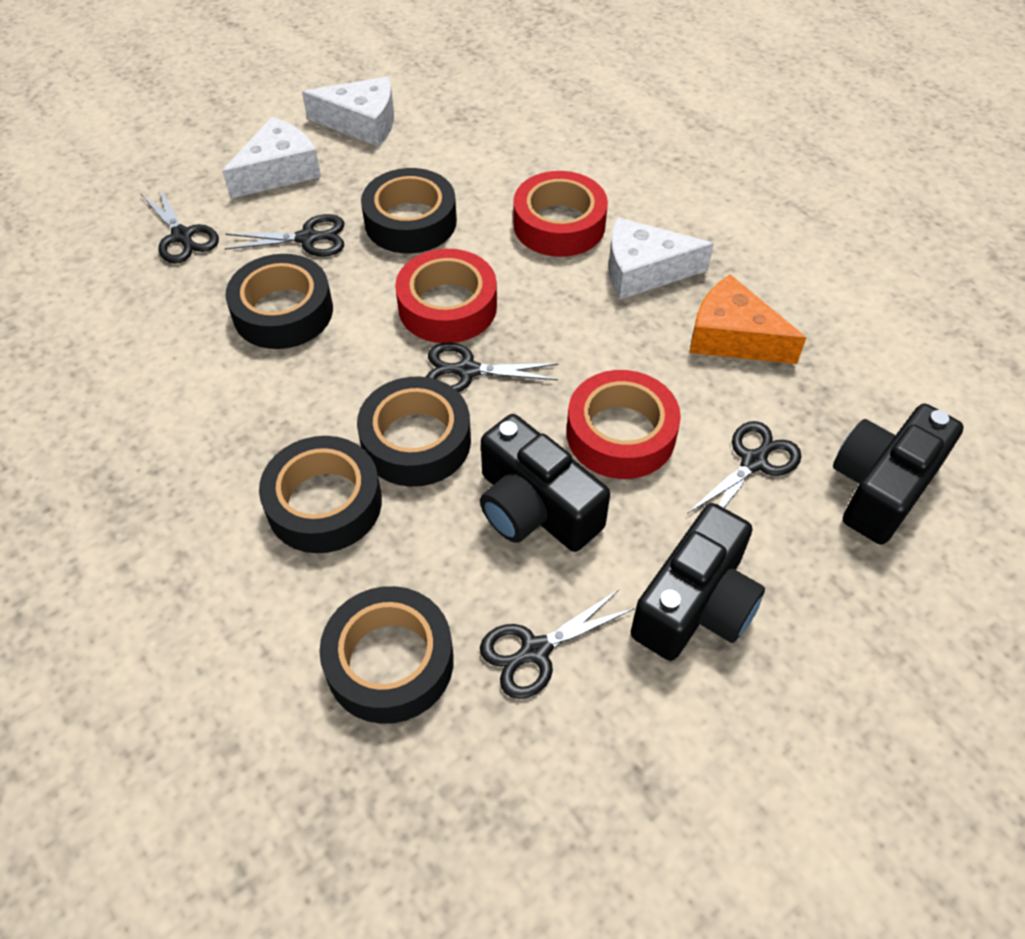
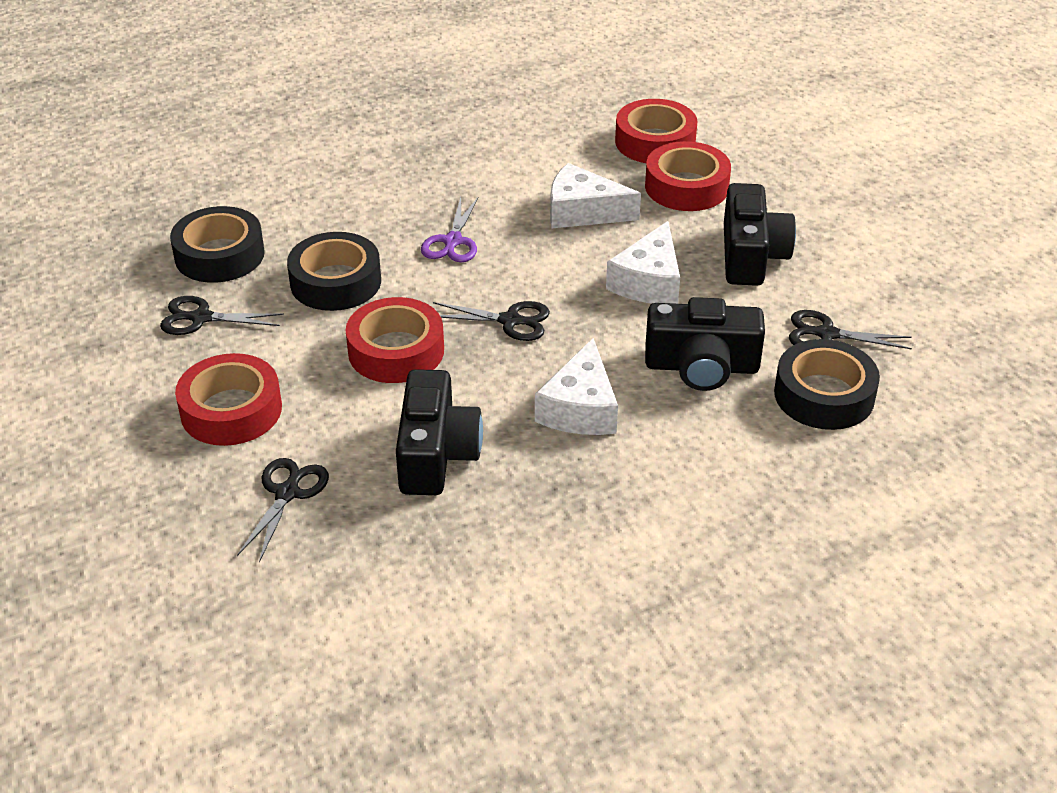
black scissors: [141,187,219,264] [224,214,344,257] [426,343,558,392] [480,589,635,699] [687,421,802,514] = 5 -> [160,296,284,335] [237,458,329,562] [433,301,550,341] [789,310,912,349] = 4
black tape: [225,254,333,349] [259,436,382,553] [319,586,454,724] [357,377,471,487] [361,168,457,254] = 5 -> [170,206,265,283] [287,232,381,311] [774,339,880,430] = 3
orange cheese: [690,274,806,364] = 1 -> none = 0
purple scissors: none = 0 -> [421,196,479,262] = 1
red tape: [395,249,497,343] [513,171,608,257] [567,370,681,479] = 3 -> [175,353,282,446] [346,297,444,383] [615,99,698,163] [645,141,731,211] = 4

